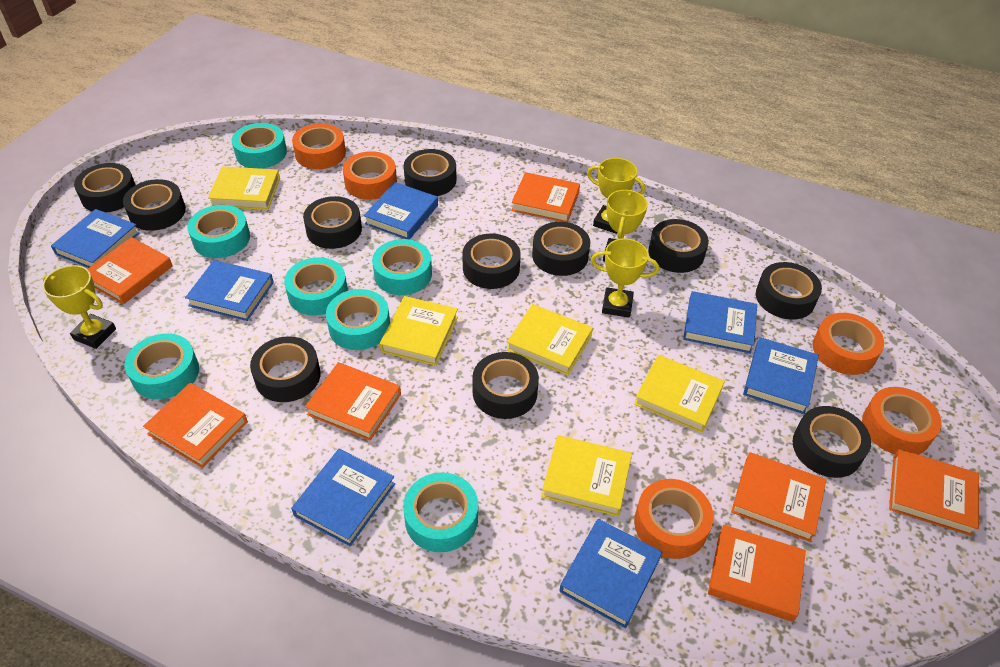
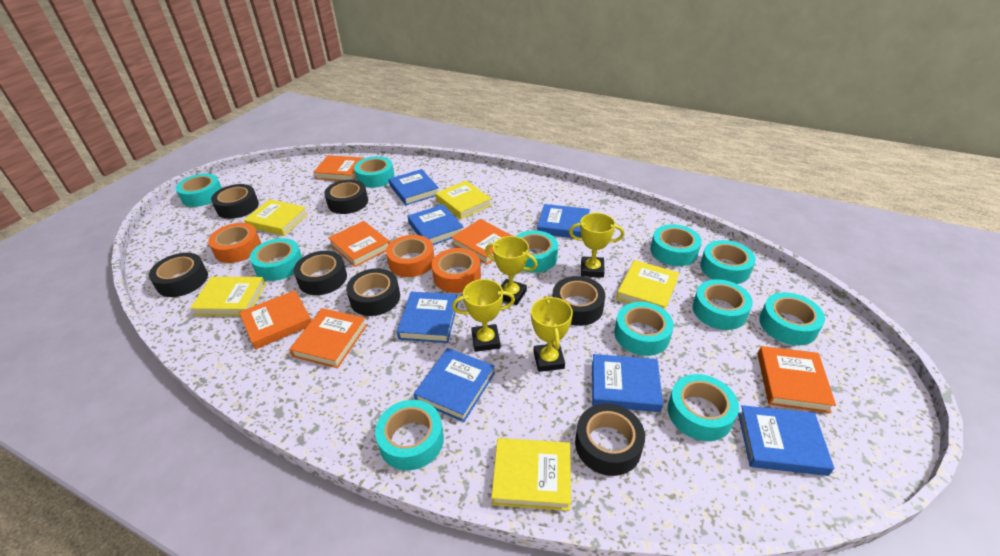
black tape: [74,163,135,213] [123,179,186,231] [250,336,321,402] [303,196,362,249] [404,149,456,196] [462,233,521,289] [472,352,539,419] [532,222,590,276] [648,219,709,273] [756,262,822,320] [792,406,871,478] = 11 -> [149,253,208,297] [211,184,259,219] [294,251,347,295] [324,180,368,214] [346,268,400,316] [553,276,605,326] [575,404,645,476] = 7
orange book: [87,237,173,304] [143,383,248,468] [305,362,401,441] [511,172,580,222] [708,525,806,622] [731,452,826,542] [889,449,979,536] = 7 -> [239,290,311,350] [289,308,367,368] [313,155,365,181] [328,221,390,267] [451,219,512,265] [757,346,836,413] = 6
orange tape: [292,123,346,169] [343,151,397,200] [634,479,713,559] [813,313,884,375] [862,387,942,455] = 5 -> [208,223,261,263] [386,235,435,277] [432,248,481,293] = 3
turquoise tape: [125,333,199,399] [187,205,250,258] [232,123,287,169] [284,257,348,316] [326,289,390,350] [372,239,432,295] [403,473,478,552] = 7 -> [176,174,222,207] [250,238,302,281] [354,156,394,188] [375,400,444,470] [516,230,558,273] [615,302,674,356] [651,224,702,266] [668,374,739,441] [692,279,753,330] [700,240,756,284] [759,292,825,345] = 11

